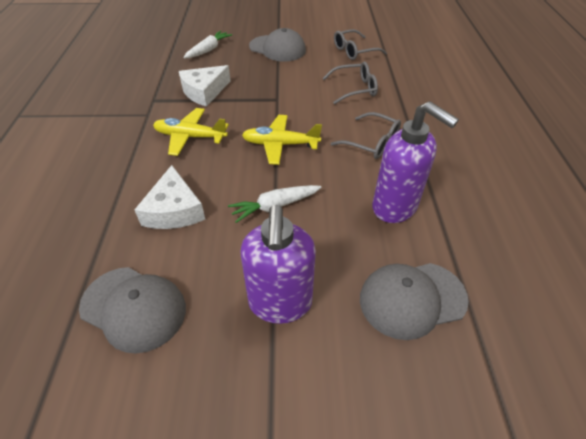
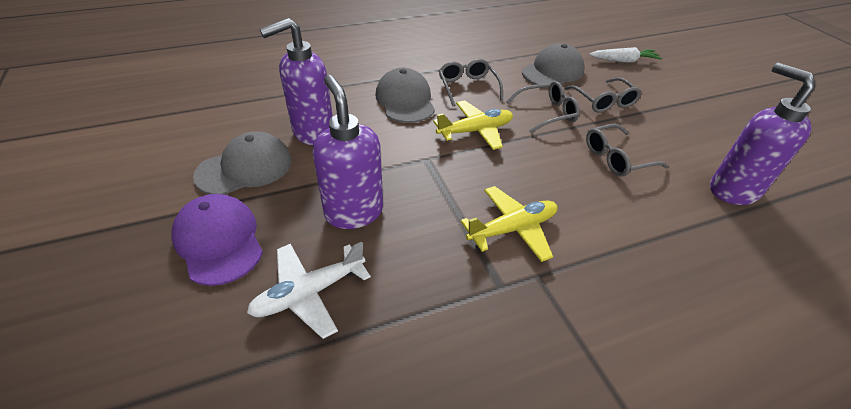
grey glasses: [322,62,378,104] [331,112,401,159] [334,29,387,60] = 3 -> [439,59,503,106] [506,81,580,133] [565,77,641,113] [586,124,668,176] = 4
purple cap: none = 0 -> [171,194,263,286] = 1
purple soap dispenser: [240,205,316,324] [372,101,459,223] = 2 -> [260,18,333,145] [312,75,383,229] [710,63,816,205] = 3
white carrot: [183,31,232,59] [228,185,322,223] = 2 -> [589,47,662,62] = 1
white cheese: [135,165,206,229] [179,65,231,107] = 2 -> none = 0
white plane: none = 0 -> [247,242,371,339] = 1

